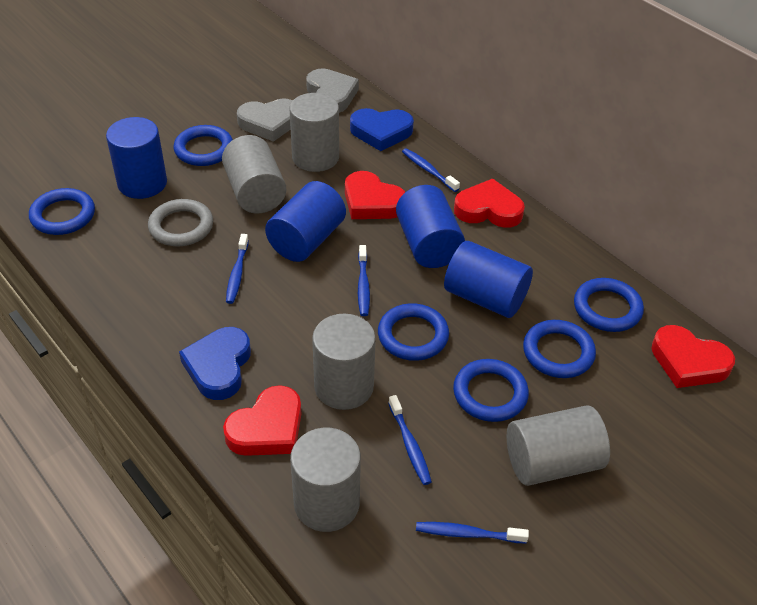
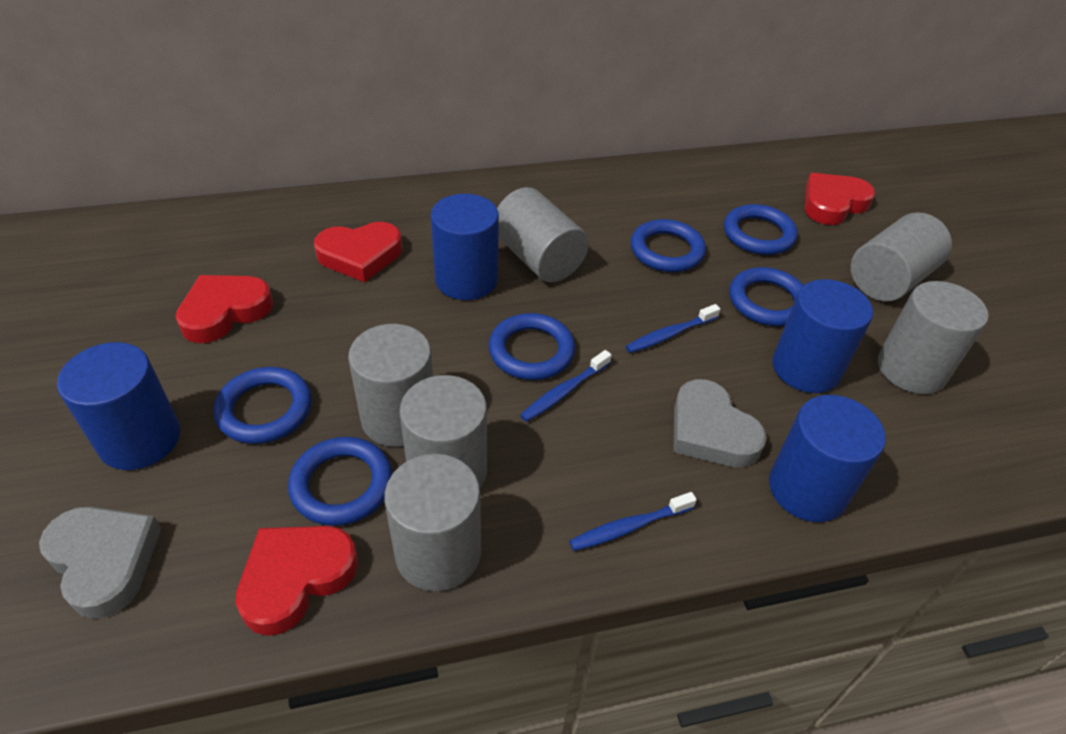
blue heart: [179,327,251,400] [350,108,414,151] = 2 -> none = 0
blue toothbrush: [226,234,249,304] [358,245,370,316] [388,395,432,485] [402,148,460,192] [416,522,529,543] = 5 -> [520,350,612,422] [569,492,697,551] [625,304,720,353] = 3
grey cylinder: [222,135,286,213] [290,93,339,172] [290,428,361,532] [312,313,376,410] [507,406,610,486] = 5 -> [348,324,433,447] [384,454,481,591] [399,375,487,487] [497,187,589,283] [851,213,952,301] [878,281,989,394] = 6
grey ring: [148,199,213,246] = 1 -> none = 0

